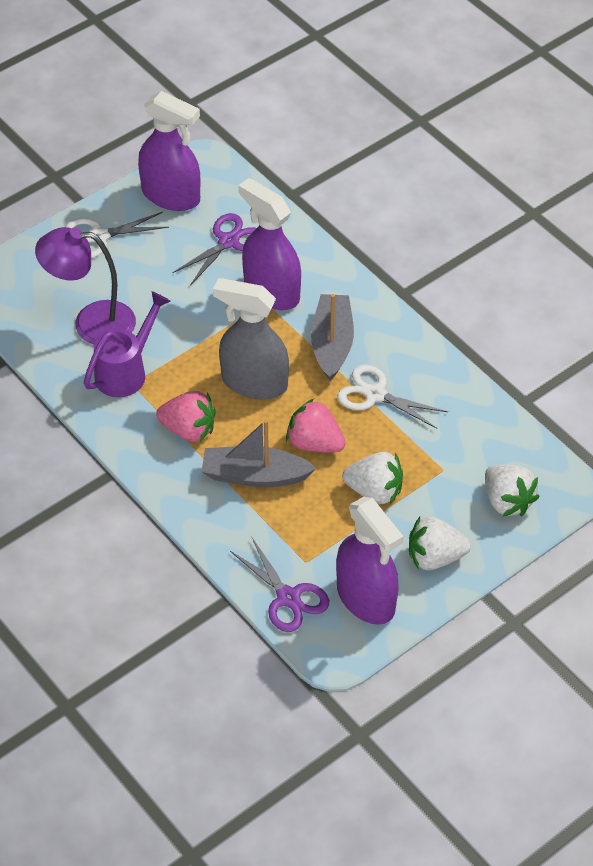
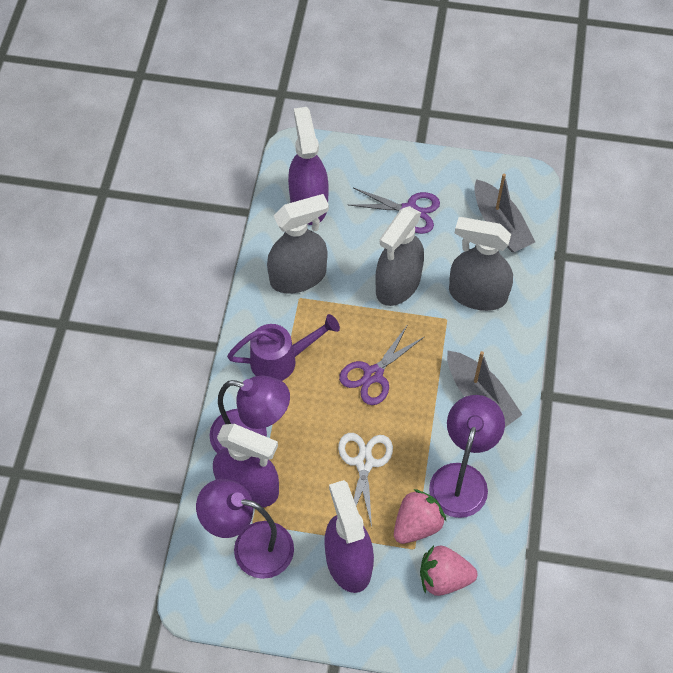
grey spray bottle: [213,278,289,399] = 1 -> [267,194,329,293] [376,206,424,306] [449,217,513,311] = 3
purple lamp: [35,227,136,345] = 1 -> [196,479,294,579] [210,375,290,453] [429,395,505,518] = 3
white scissors: [66,212,169,258] [337,364,448,429] = 2 -> [338,433,393,527] = 1
white strawberry: [342,452,403,504] [409,516,471,570] [485,464,540,517] = 3 -> none = 0

